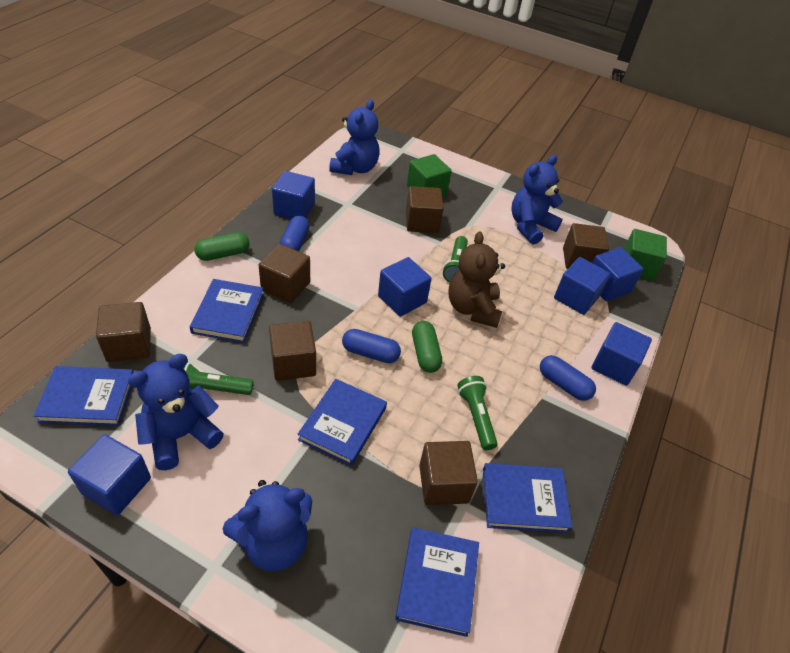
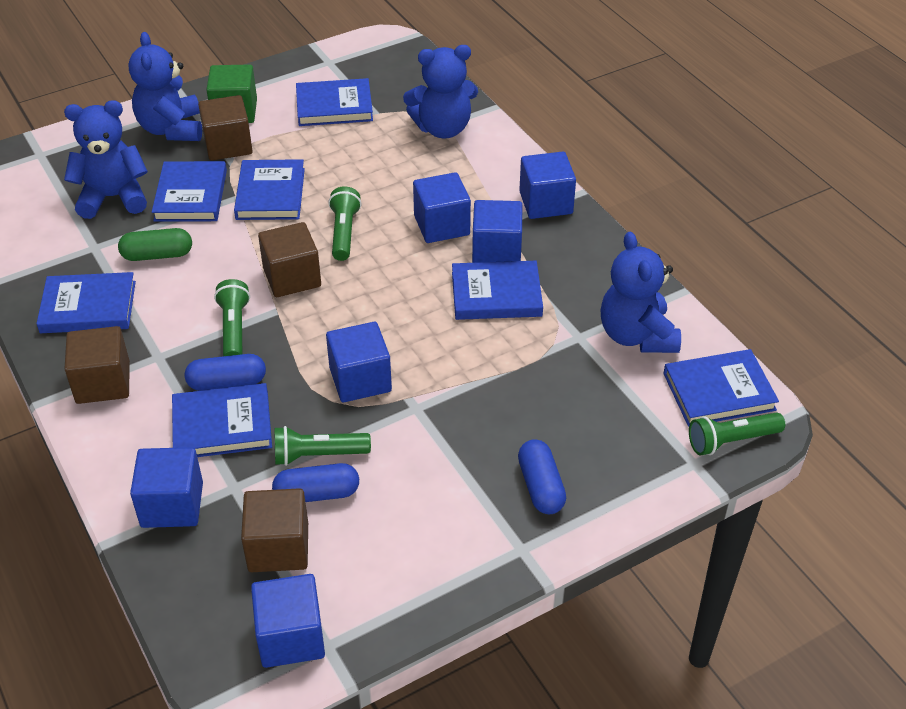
blue book: [33,366,134,426] [190,279,264,343] [298,379,387,466] [395,527,479,637] [483,463,572,533] = 5 -> [36,272,136,333] [152,161,227,222] [172,383,272,457] [234,159,305,220] [296,78,373,126] [452,261,543,320] [663,349,779,427] = 7
brown cube: [96,302,151,362] [258,244,310,303] [269,321,316,381] [406,186,444,233] [419,441,478,505] [563,223,609,269] = 6 -> [64,326,130,404] [198,95,253,160] [241,488,308,572] [258,222,321,297] = 4
brown teddy bear: [448,231,505,328] = 1 -> none = 0
green capsule: [194,232,250,261] [412,321,442,373] = 2 -> [118,228,192,261] = 1
green cube: [407,154,451,196] [624,229,667,281] = 2 -> [206,64,257,123] = 1
green flashlight: [183,363,253,395] [443,236,468,282] [457,376,498,450] = 3 -> [214,279,250,356] [275,426,371,466] [328,186,362,261] [689,412,785,455] = 4

